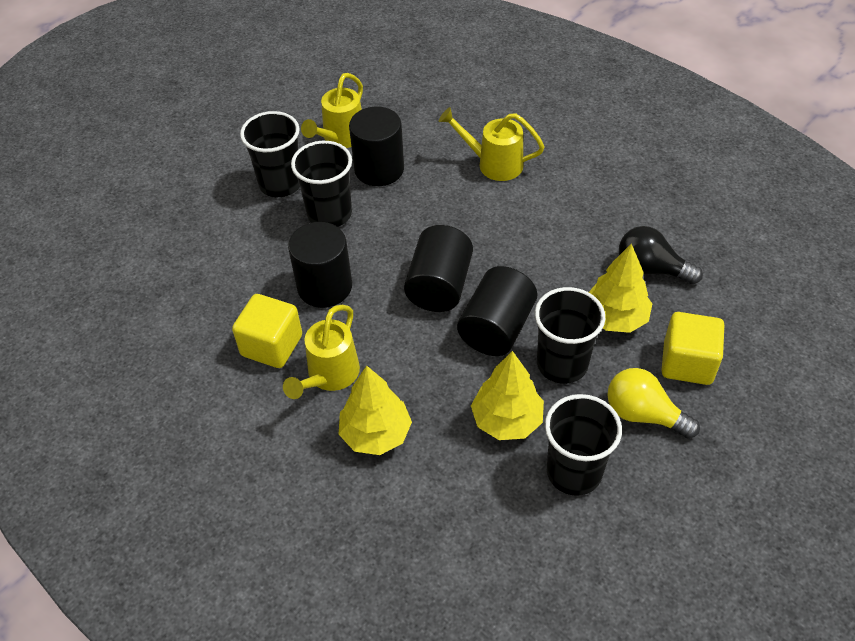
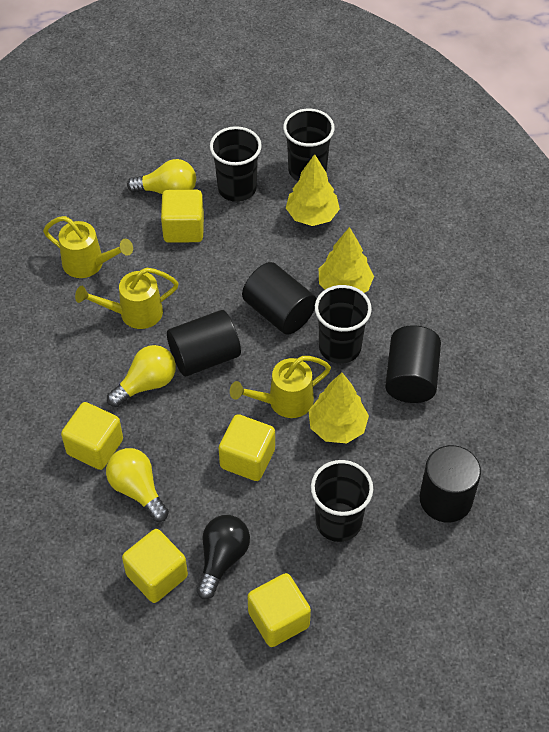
yellow cube: [232,294,302,368] [661,312,724,385] = 2 -> [61,402,123,470] [122,529,188,603] [161,190,204,243] [219,414,275,481] [247,573,311,647] = 5
yellow light bulb: [607,368,700,439] = 1 -> [106,448,169,522] [107,345,176,407] [127,159,196,194] = 3

